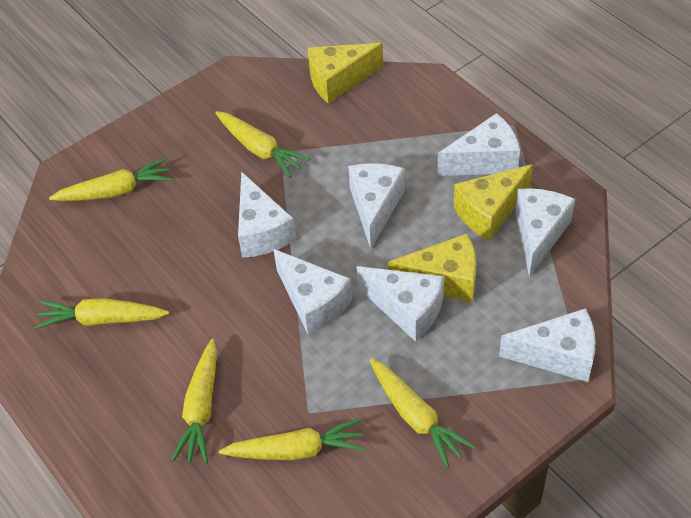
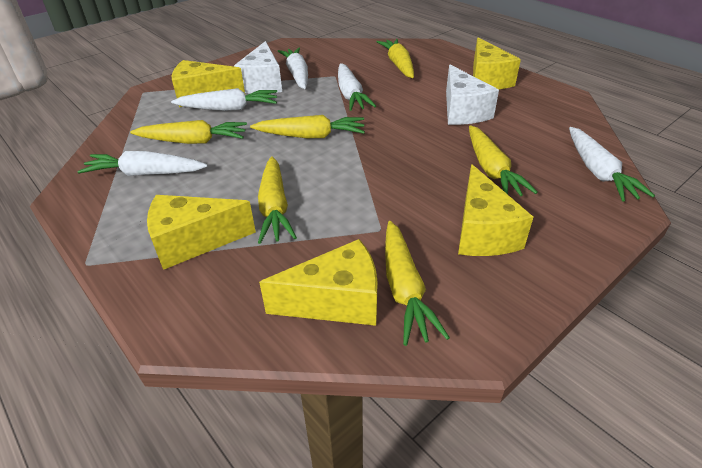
white carrot: none = 0 -> [77,151,207,176] [171,88,277,111] [278,48,308,89] [338,63,376,111] [569,127,655,202] = 5
white cheese: [238,171,296,258] [273,249,352,335] [348,163,405,249] [356,266,444,342] [437,113,520,176] [499,308,595,382] [515,188,575,277] = 7 -> [234,41,282,93] [446,65,499,125] = 2
yellow cheese: [308,43,383,104] [388,234,476,303] [453,164,533,241] = 3 -> [147,195,256,270] [172,60,245,107] [259,239,378,326] [458,164,533,256] [473,38,521,89] = 5

